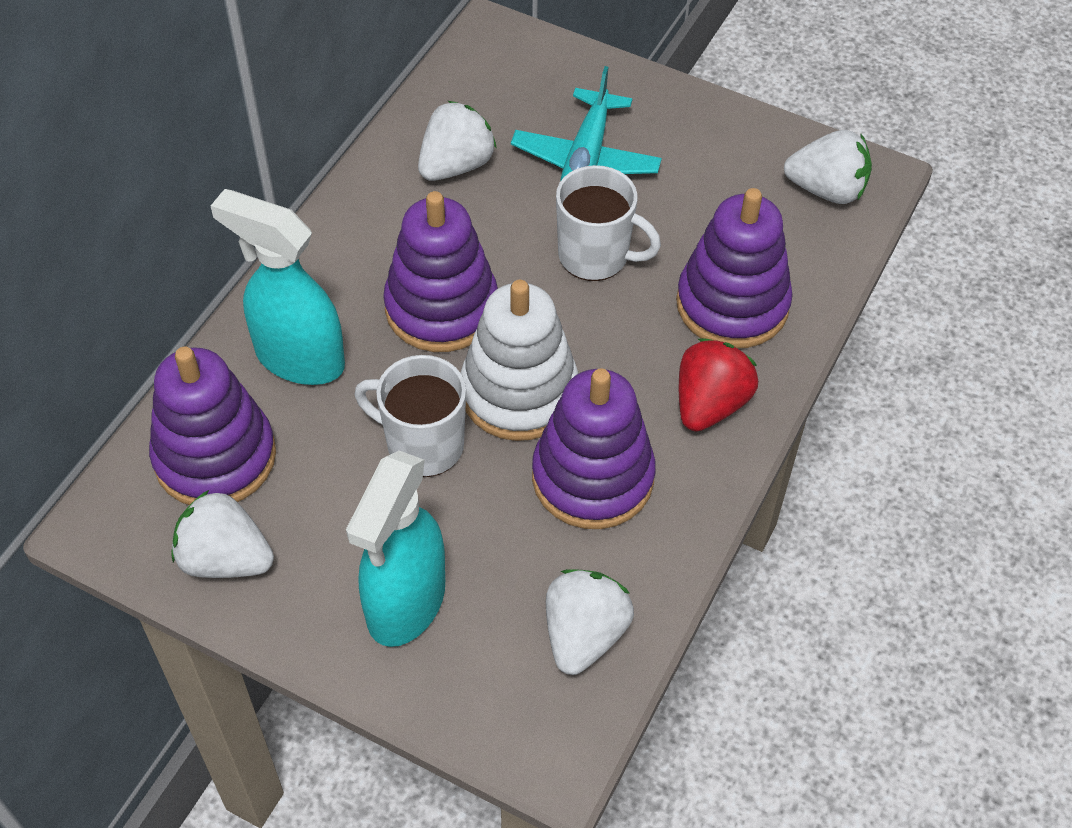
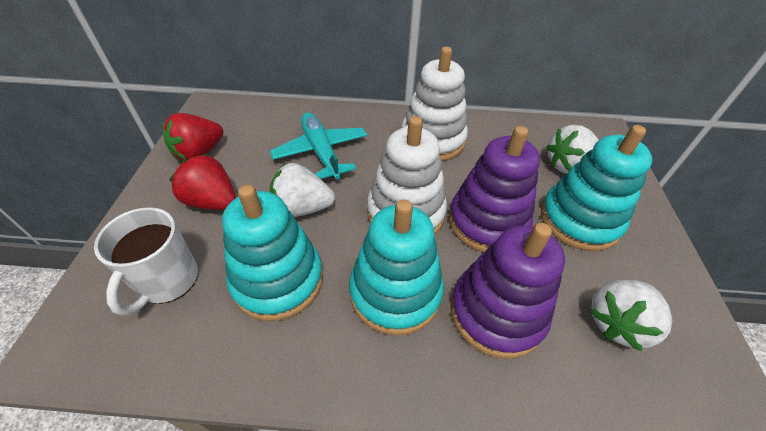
purple stacking toy: [149,347,276,505] [383,191,498,352] [532,368,656,529] [676,188,793,348] = 4 -> [449,126,540,252] [450,223,565,359] = 2
red strawberry: [679,338,759,432] = 1 -> [162,113,223,161] [170,154,236,210] = 2
turquoise spray bottle: [211,189,345,385] [346,451,445,647] = 2 -> none = 0
turquoise stacking toy: none = 0 -> [222,185,323,321] [349,199,444,335] [541,125,652,251] = 3
white mug: [355,355,466,477] [556,165,661,281] = 2 -> [94,207,198,316] = 1
white stacking toy: [461,280,579,441] = 1 -> [367,116,447,234] [401,47,468,161] = 2
white strawberry: [171,490,274,578] [418,101,497,181] [546,569,634,675] [784,130,872,204] = 4 -> [269,163,335,217] [546,125,599,174] [590,280,672,351] = 3

